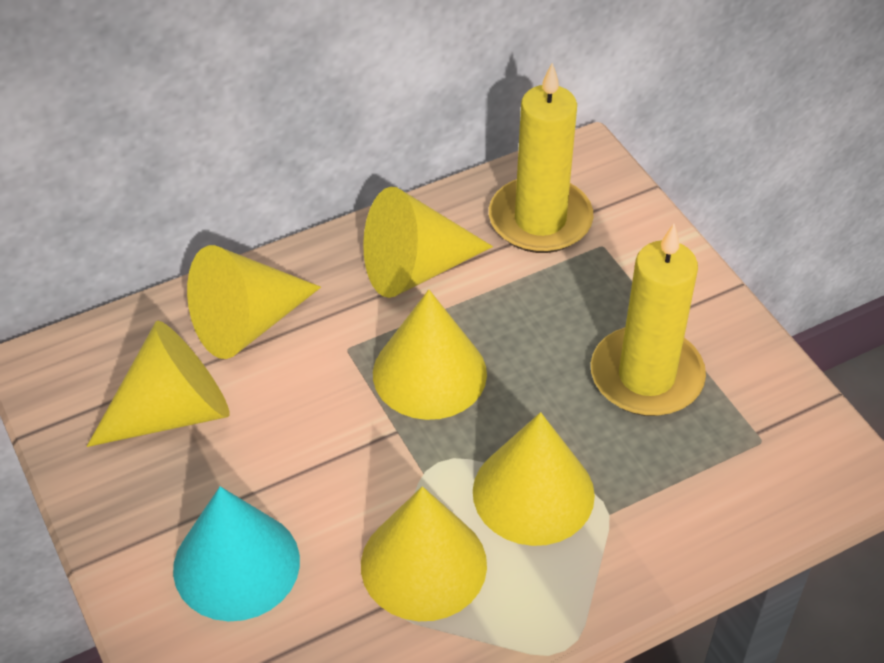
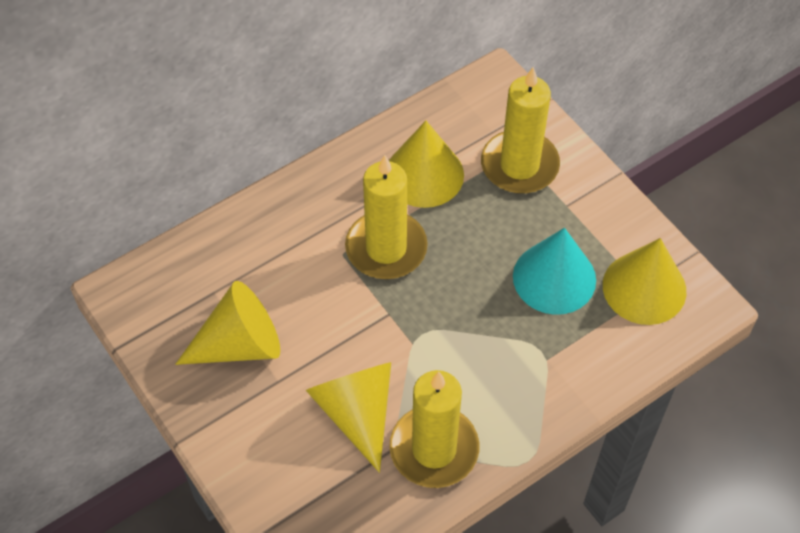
yellow candle: [489,63,594,253] [591,224,706,416] = 2 -> [345,155,428,279] [389,370,479,488] [481,67,560,194] = 3
yellow cone: [87,321,229,447] [187,245,321,359] [361,486,487,621] [363,187,493,298] [373,290,487,420] [473,412,595,546] = 6 -> [175,281,280,365] [306,362,391,473] [389,121,464,208] [603,238,686,325] = 4

